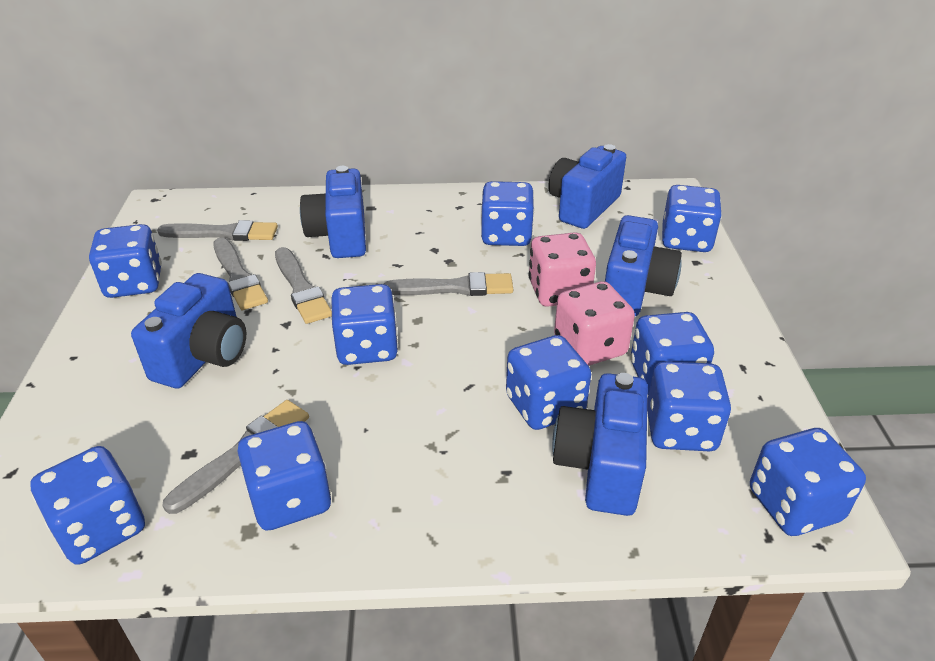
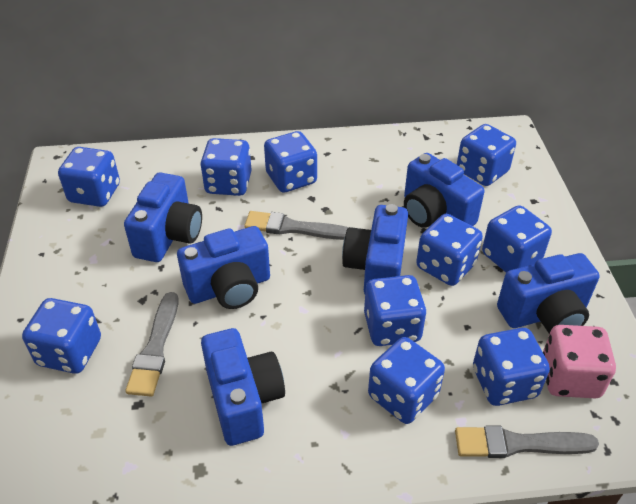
blue camera: [131,273,246,388] [300,166,366,258] [548,144,626,229] [552,373,648,516] [605,215,682,316] = 5 -> [124,172,202,262] [177,226,270,309] [201,328,285,446] [342,204,408,294] [404,153,484,228] [497,253,600,334] = 6
grey brush: [157,220,278,241] [163,400,309,514] [213,238,268,310] [275,247,332,324] [384,272,513,296] = 5 -> [125,292,178,397] [244,211,349,240] [455,426,599,458] = 3
pink dice: [529,232,596,307] [554,281,635,366] = 2 -> [543,325,616,399] = 1

